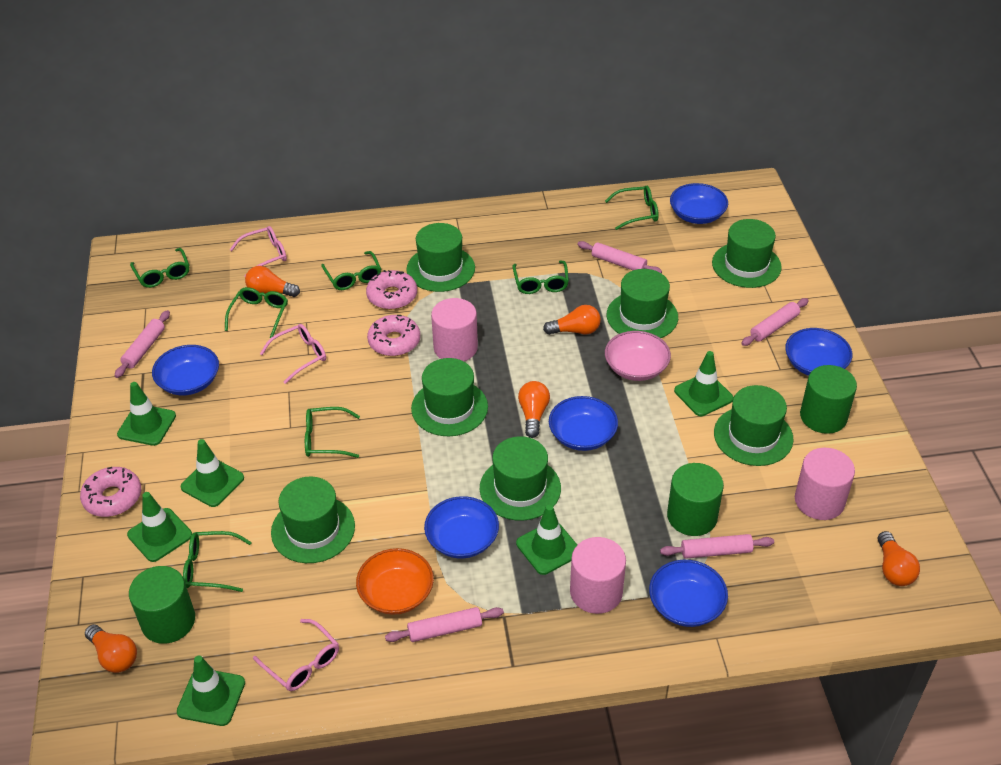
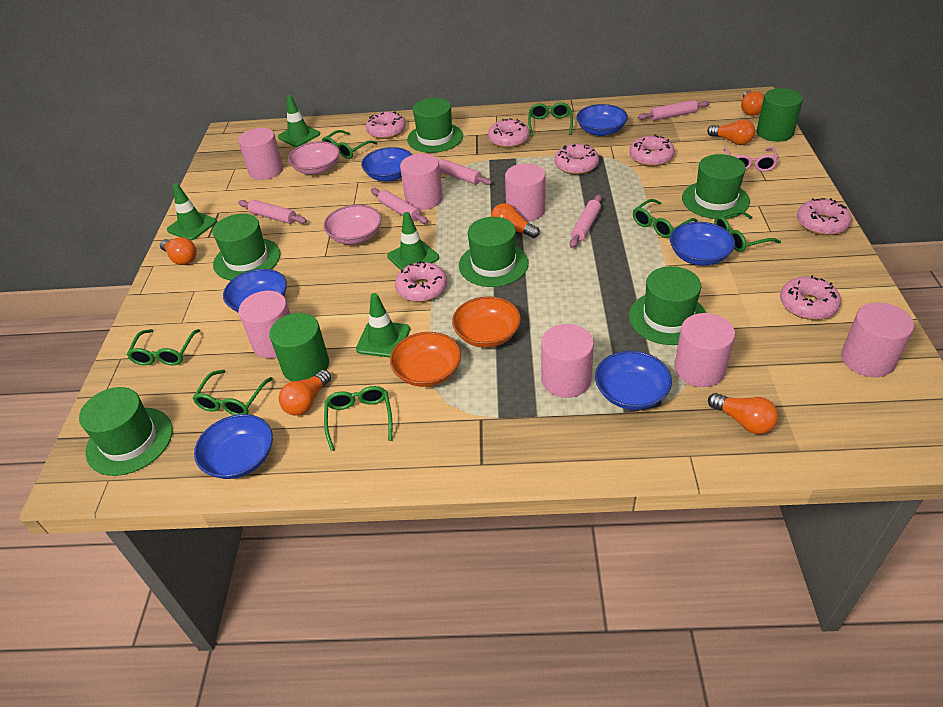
green cylinder: [129,566,195,644] [667,463,724,536] [800,365,857,434] = 3 -> [269,313,329,381] [757,88,803,142] = 2
green hat: [271,477,355,563] [406,223,475,292] [411,358,488,436] [480,436,561,521] [607,269,678,338] [712,219,782,288] [714,385,793,466] = 7 -> [79,387,173,476] [213,214,281,280] [407,98,463,153] [459,217,529,287] [629,266,706,345] [682,154,750,219] = 6
green traffic cone: [117,382,176,446] [127,492,192,562] [177,656,245,726] [181,439,244,507] [516,504,577,575] [674,351,734,416] = 6 -> [167,183,217,241] [278,95,320,147] [356,293,410,357] [387,212,439,270] = 4
orange bowl: [356,548,434,615] = 1 -> [390,332,461,387] [452,296,521,348] = 2
orange light bulb: [85,624,137,673] [245,266,300,297] [518,381,550,438] [543,305,601,335] [878,531,920,586] = 5 -> [160,237,197,265] [279,370,331,416] [491,203,540,238] [707,119,755,145] [708,393,778,434] [741,91,764,116] = 6
pink bowl: [605,331,671,381] = 1 -> [288,141,340,175] [324,205,382,244] = 2
pink cylinder: [431,298,478,361] [570,537,626,614] [795,448,855,520] = 3 -> [238,128,283,180] [238,291,290,358] [400,153,443,210] [505,163,545,222] [541,324,594,398] [674,313,735,387] [841,303,914,377] = 7
pink donut: [80,467,141,517] [366,270,417,310] [367,315,420,356] = 3 -> [366,111,406,139] [395,261,447,302] [488,119,530,148] [555,144,599,175] [630,134,675,166] [780,275,841,320] [797,198,852,235] = 7
pink glasses: [230,226,287,277] [253,619,339,691] [260,324,326,384] = 3 -> [724,147,778,172] = 1

